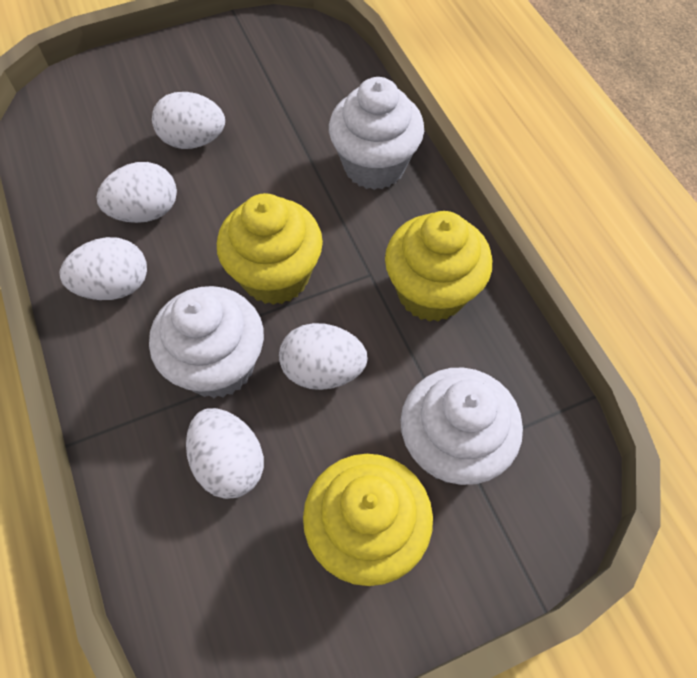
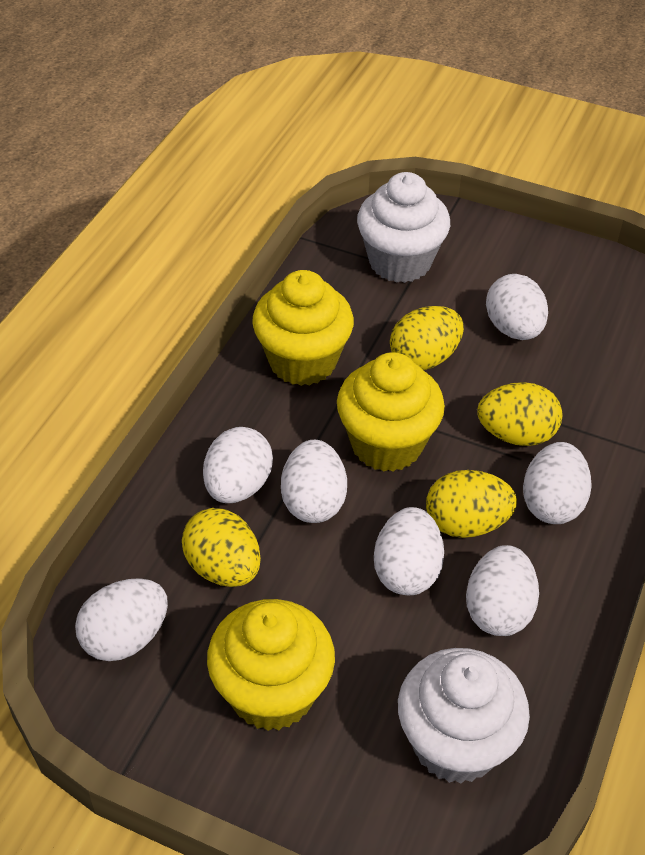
white cupcake: [149,286,264,398] [329,77,424,190] [401,367,523,485] = 3 -> [357,172,450,283] [398,648,530,784] = 2
white egg: [59,237,147,300] [97,162,177,223] [152,92,225,149] [186,408,264,499] [279,323,368,390] = 5 -> [75,578,168,661] [203,427,273,503] [281,440,347,523] [374,507,444,595] [466,545,539,636] [486,274,548,340] [523,442,592,524] = 7
yellow egg: none = 0 -> [182,508,261,587] [390,306,464,370] [426,470,517,538] [477,382,562,446] = 4

